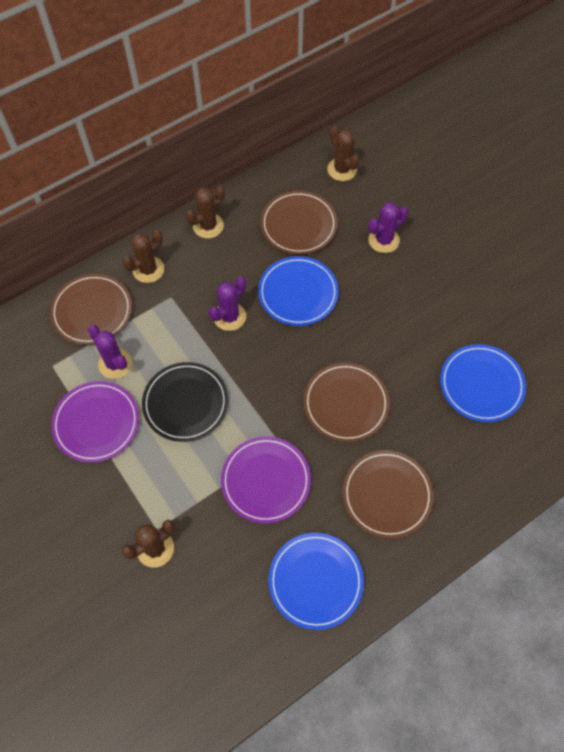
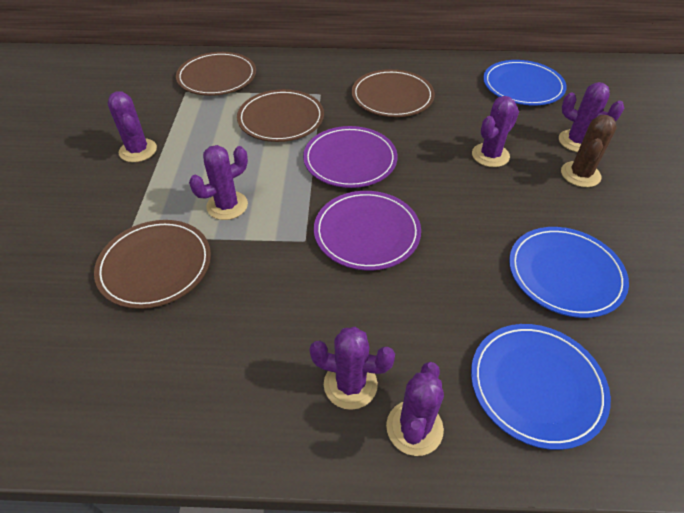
black plate: [142,362,228,442] = 1 -> none = 0
brown cactus: [122,230,164,283] [122,520,175,568] [185,185,225,238] [327,125,360,181] = 4 -> [561,115,617,187] = 1
purple cactus: [88,325,132,379] [209,276,246,331] [368,202,408,253] = 3 -> [108,91,157,162] [189,145,248,220] [309,327,395,410] [386,362,444,456] [472,96,519,167] [559,82,624,152] = 6

